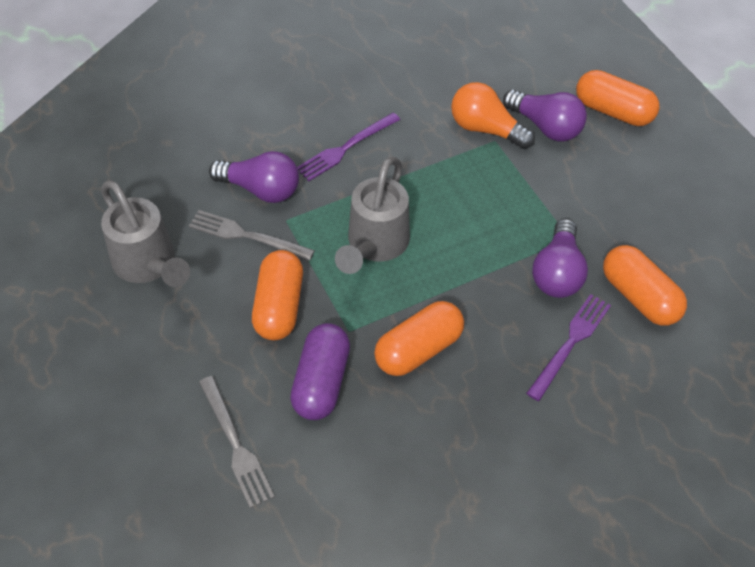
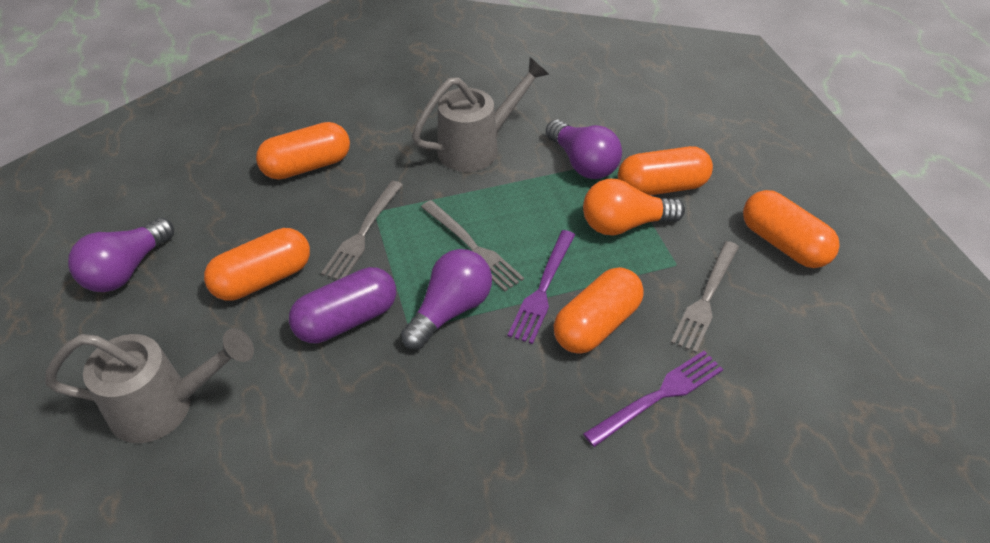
grey fork: [189,210,315,261] [199,376,275,508] = 2 -> [321,181,403,280] [421,200,524,291] [671,241,739,353] = 3
orange capsule: [252,250,303,340] [374,301,464,376] [576,70,660,126] [603,245,687,326] = 4 -> [204,228,310,301] [256,122,350,180] [553,267,644,354] [618,146,713,195] [743,190,840,268] = 5

